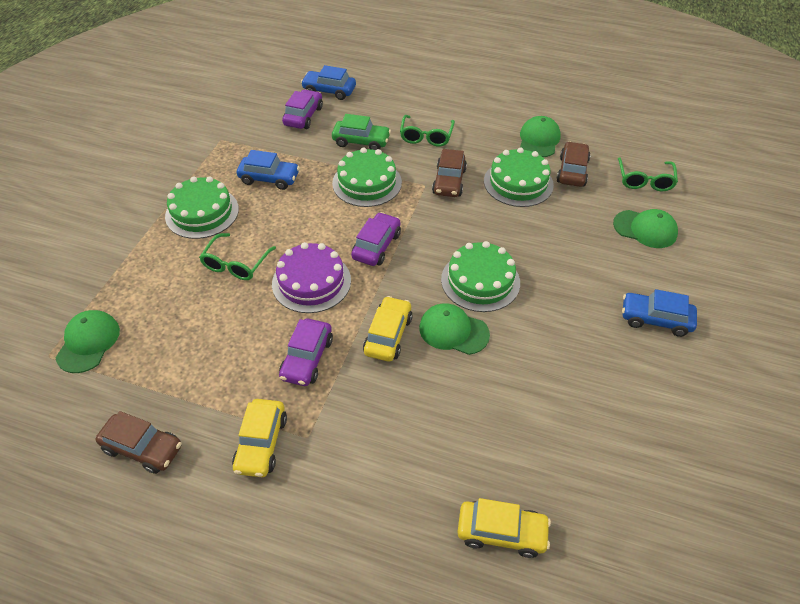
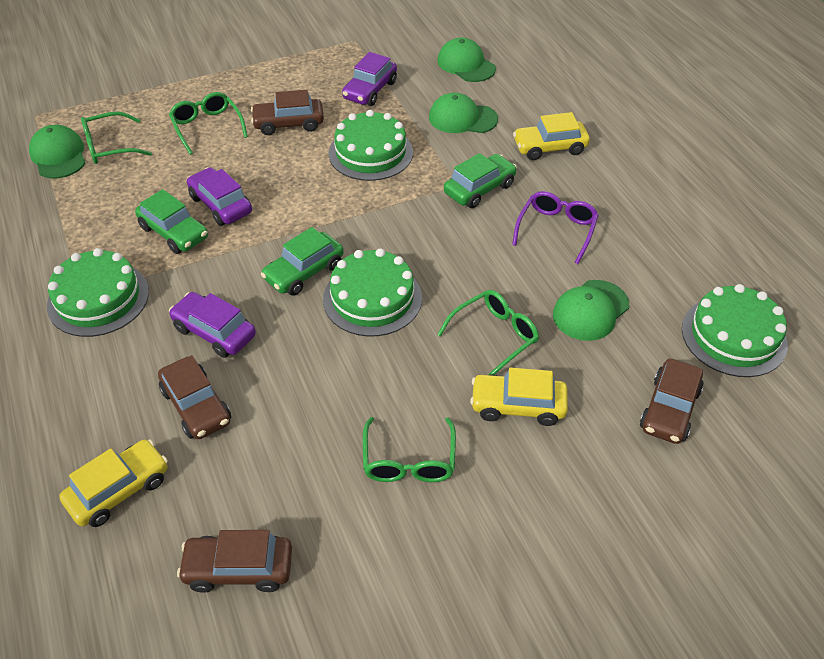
blue car: [237,150,300,190] [301,65,356,100] [622,289,697,337] = 3 -> none = 0
brown car: [95,411,182,474] [432,149,467,197] [557,142,590,187] = 3 -> [158,355,231,439] [177,530,292,593] [251,90,324,135] [640,358,704,444] = 4
green car: [332,114,391,150] = 1 -> [135,189,208,254] [261,227,344,296] [444,153,517,208] = 3
green glasses: [199,233,276,280] [400,115,455,146] [618,157,678,191] = 3 -> [81,111,152,164] [169,92,248,155] [363,417,456,482] [437,290,539,375] = 4
purple cake: [272,242,351,313] = 1 -> none = 0
purple glasses: none = 0 -> [512,191,599,264] = 1

